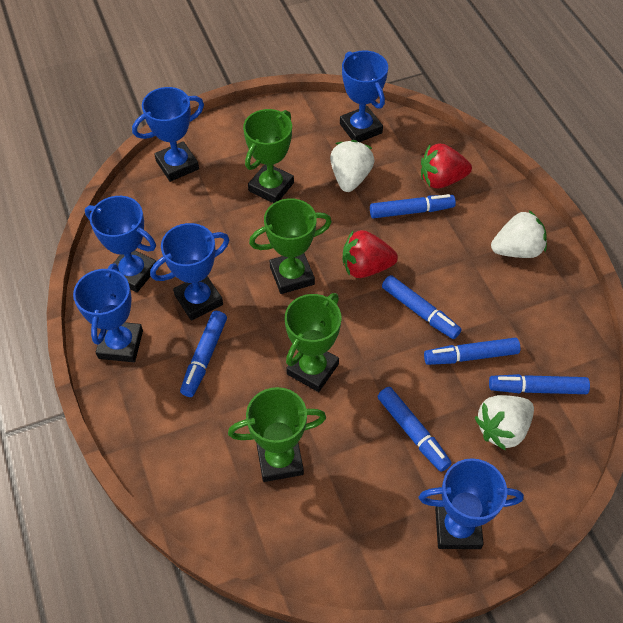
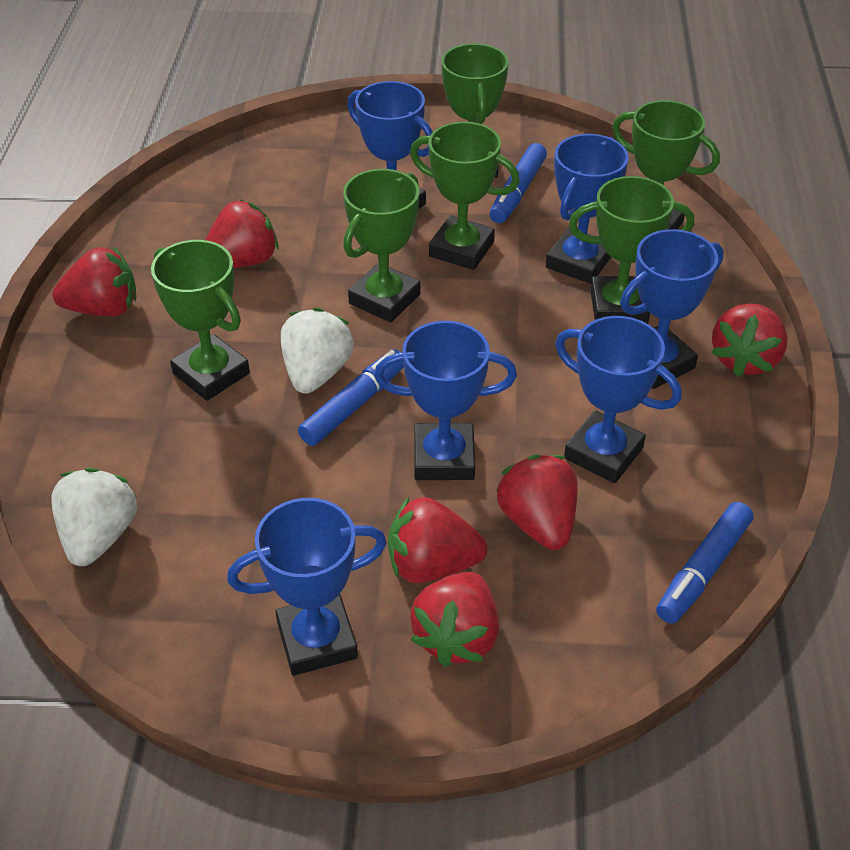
blue marker: [180,311,227,397] [370,194,456,218] [377,387,452,472] [382,275,461,339] [424,338,520,365] [489,374,590,394] = 6 -> [298,349,404,446] [489,143,547,223] [656,502,754,624] = 3
green trophy: [228,387,326,482] [243,109,294,203] [249,198,332,294] [285,293,341,392] = 4 -> [151,240,250,401] [343,169,420,323] [410,122,520,270] [442,44,509,178] [569,176,694,324] [612,100,720,229] = 6
red strawberry: [343,230,398,278] [421,144,472,189] = 2 -> [52,247,137,317] [206,199,279,268] [388,497,488,583] [410,572,499,667] [496,454,578,550] [711,303,788,377] = 6
white strawberry: [330,140,375,192] [475,395,534,451] [491,211,547,258] = 3 -> [51,468,137,566] [281,307,354,394] = 2

